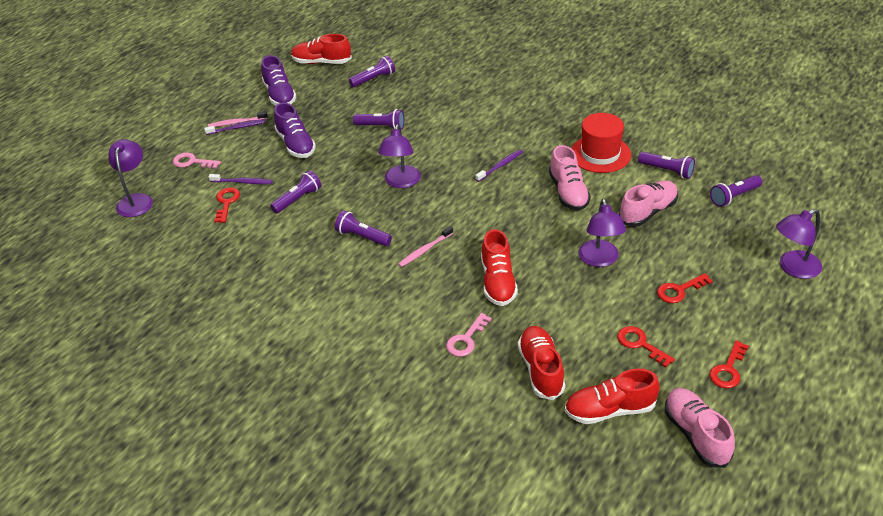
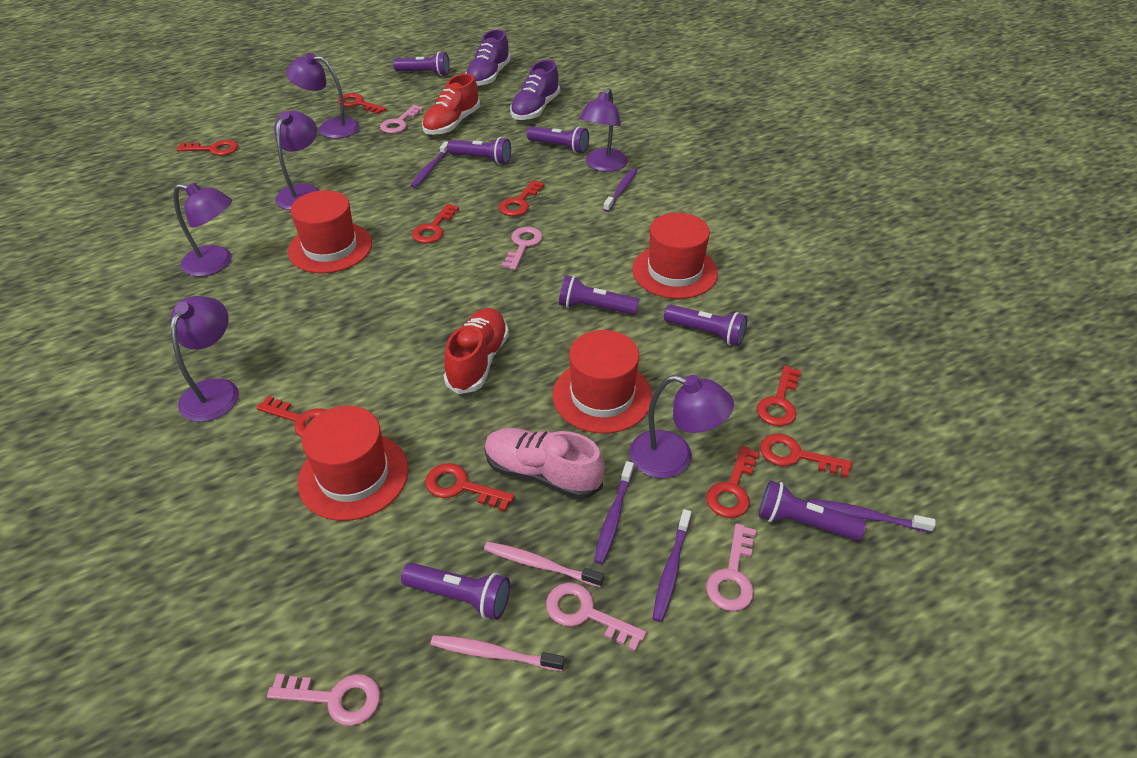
pink key: [173,152,221,169] [446,313,492,357] = 2 -> [267,674,380,726] [380,105,423,134] [502,227,543,270] [546,582,646,651] [706,524,756,611] = 5
pink shoe: [549,145,591,211] [619,180,678,227] [665,388,735,468] = 3 -> [484,428,605,499] = 1
purple flashlight: [270,170,321,213] [335,211,392,246] [349,56,395,87] [353,109,404,130] [638,152,695,179] [710,175,762,207] = 6 -> [393,51,450,76] [401,563,510,620] [447,137,511,165] [527,126,589,154] [559,275,639,315] [664,305,747,346] [759,480,866,541] = 7
purple lamp: [108,139,153,217] [378,124,420,188] [579,199,626,267] [776,209,822,279] = 4 -> [170,296,239,422] [174,182,232,277] [275,111,320,210] [286,53,360,139] [579,88,628,172] [630,375,734,478] = 6
purple toothbrush: [204,119,265,135] [209,174,273,184] [475,150,523,182] = 3 -> [410,141,448,188] [594,461,634,564] [603,168,637,212] [652,509,691,622] [809,499,936,532] = 5
red hat: [571,113,631,173] = 1 -> [288,190,372,273] [298,406,409,521] [553,330,652,434] [632,213,718,299] = 4
red key: [214,187,240,223] [617,326,675,367] [657,273,713,303] [709,340,749,388] = 4 -> [176,140,238,156] [256,396,326,437] [338,93,386,114] [412,204,459,243] [425,463,514,511] [499,180,544,216] [706,446,760,518] [757,366,801,426] [760,434,852,478] = 9
red shoe: [291,34,352,64] [481,229,518,306] [518,326,565,400] [565,368,660,424] = 4 -> [422,74,480,135] [444,308,509,394] = 2

